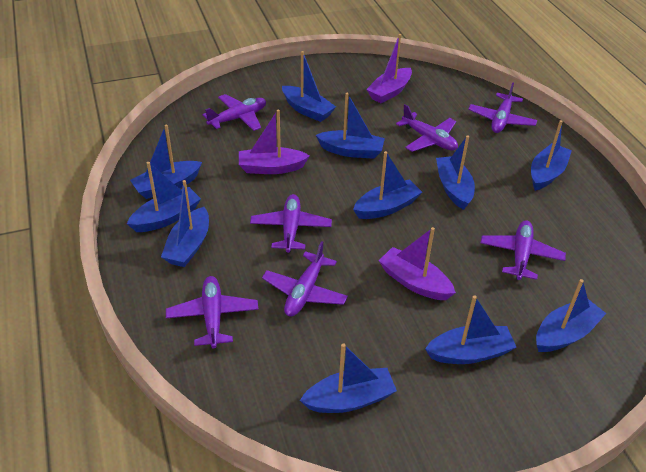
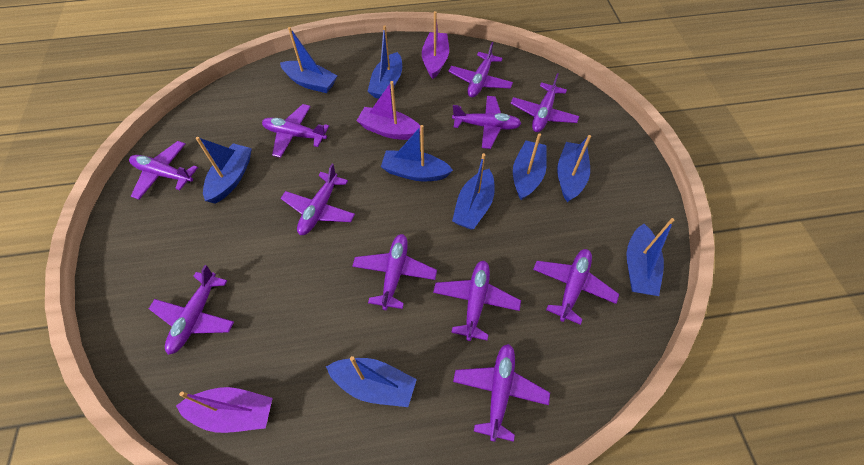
blue boat: [127,162,201,232] [130,125,202,199] [161,180,209,267] [282,51,336,122] [300,343,397,413] [316,93,385,159] [353,151,422,219] [425,295,517,364] [436,135,475,210] [531,120,572,191] [536,279,606,352] = 11 -> [196,137,252,204] [280,27,337,93] [326,356,417,407] [367,25,402,99] [381,125,453,181] [452,153,495,229] [513,133,547,200] [557,135,591,202] [626,218,674,296] = 9
purple plane: [166,276,258,348] [203,94,266,131] [250,194,332,253] [262,241,348,317] [396,104,458,152] [468,83,537,133] [481,220,566,280] = 7 -> [129,141,198,200] [149,265,234,355] [262,104,329,158] [281,164,355,235] [352,234,437,310] [433,261,521,341] [448,42,513,98] [452,96,522,149] [453,344,550,442] [511,73,579,132] [533,249,619,325] = 11

